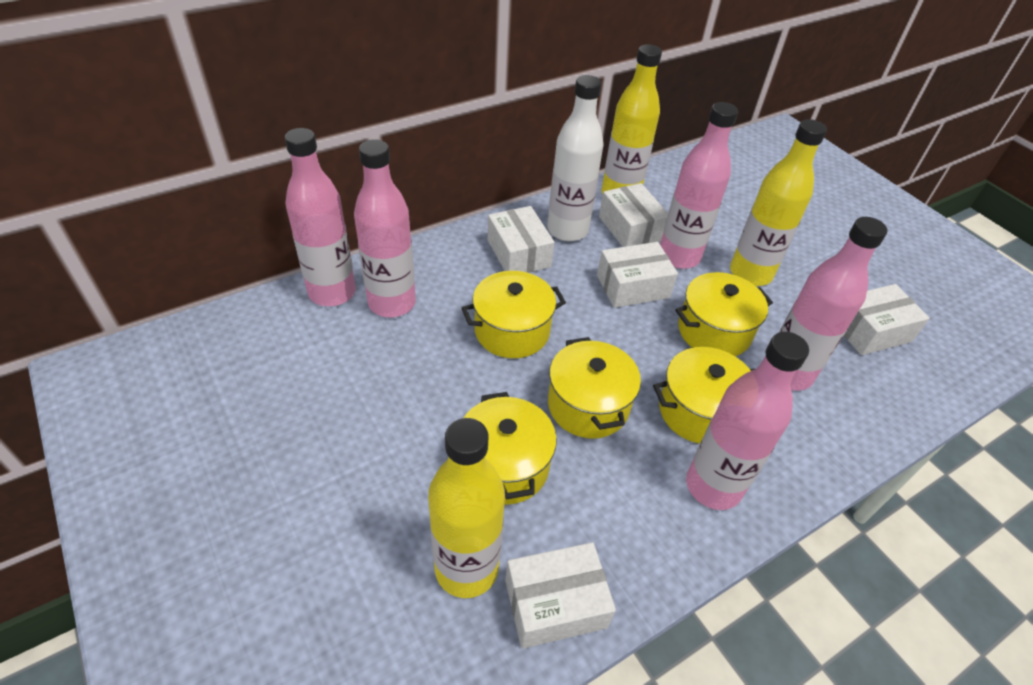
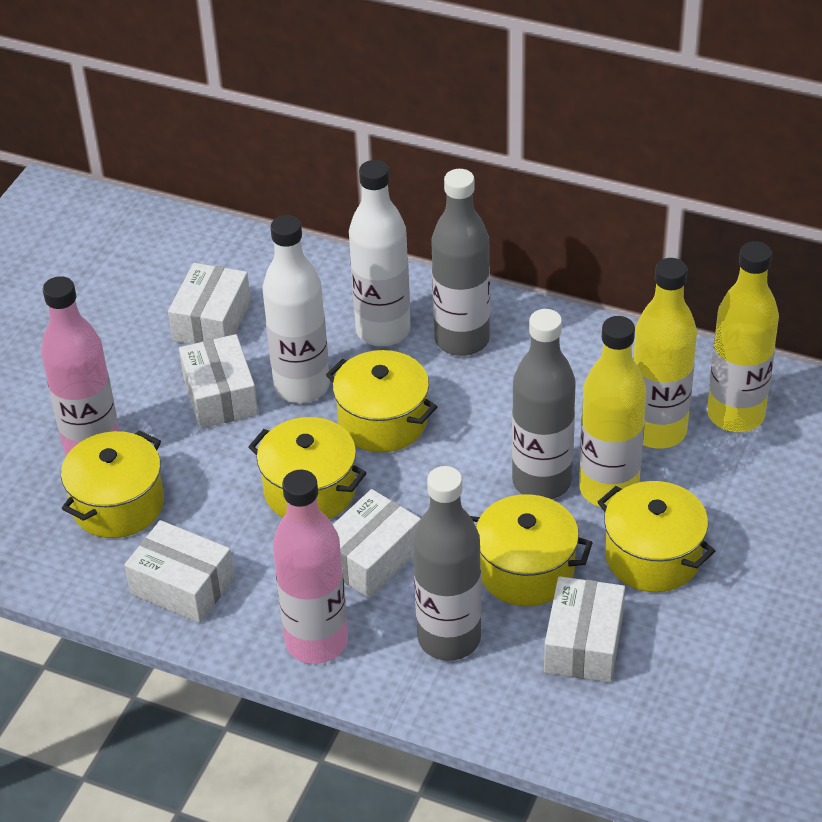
grey bottle: none = 0 -> [413,466,481,661] [431,169,490,356] [512,309,576,499] = 3
pink bottle: [285,128,356,306] [354,139,416,317] [660,102,738,269] [686,332,809,510] [780,217,887,391] = 5 -> [41,276,119,456] [273,470,348,664] = 2
white bottle: [547,75,604,241] = 1 -> [262,215,330,403] [349,160,411,347] = 2

